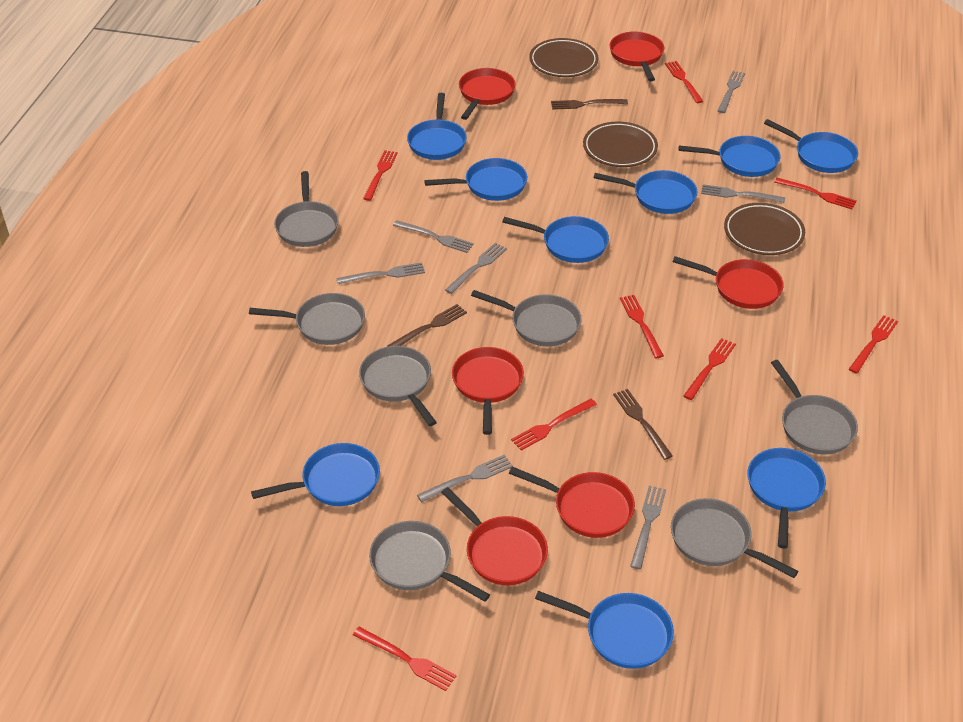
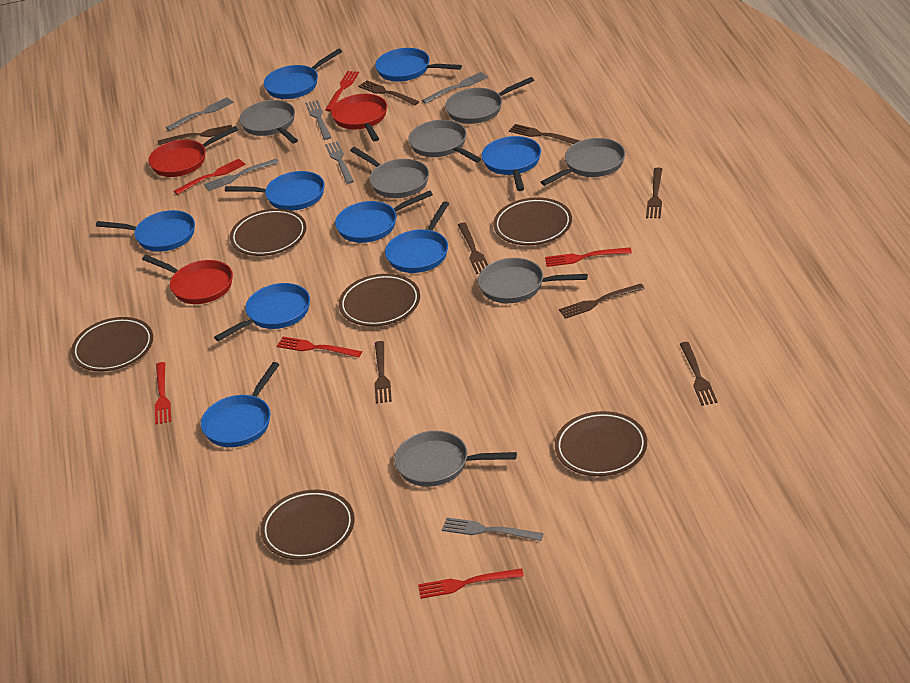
brown fork: [387,304,467,347] [551,99,628,110] [613,389,673,460] = 3 -> [158,125,232,145] [358,80,419,105] [374,341,392,404] [458,222,488,274] [509,124,580,144] [559,284,645,319] [646,168,662,218] [680,342,718,406] = 8
brown plate: [529,38,599,77] [583,122,658,167] [724,203,805,255] = 3 -> [71,317,153,371] [230,209,306,256] [261,490,355,560] [339,274,420,326] [493,198,572,245] [555,411,647,476] = 6
grey fork: [336,262,425,284] [393,220,474,253] [417,455,513,502] [445,243,507,294] [630,485,666,569] [701,184,785,203] [718,71,745,113] = 7 -> [166,97,234,131] [204,159,279,191] [305,100,331,140] [325,141,354,184] [422,72,488,104] [442,517,544,541] = 6
red fork: [353,627,456,691] [363,150,398,201] [511,399,597,451] [620,295,664,358] [665,61,703,103] [683,338,736,400] [774,178,857,209] [849,315,898,374] = 8 -> [155,362,171,425] [174,159,246,195] [277,337,362,358] [325,71,359,111] [418,568,524,599] [545,247,632,267] = 6
red pan: [441,487,548,585] [452,347,524,435] [459,68,516,120] [509,467,635,538] [609,31,664,81] [673,256,784,309] = 6 -> [142,255,233,304] [148,126,238,177] [331,94,387,141] = 3

